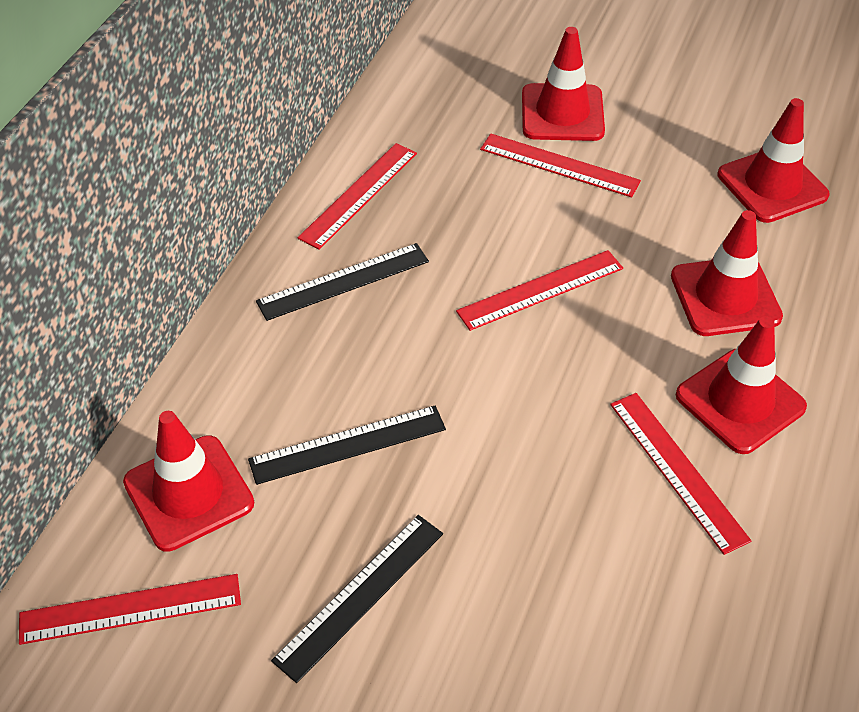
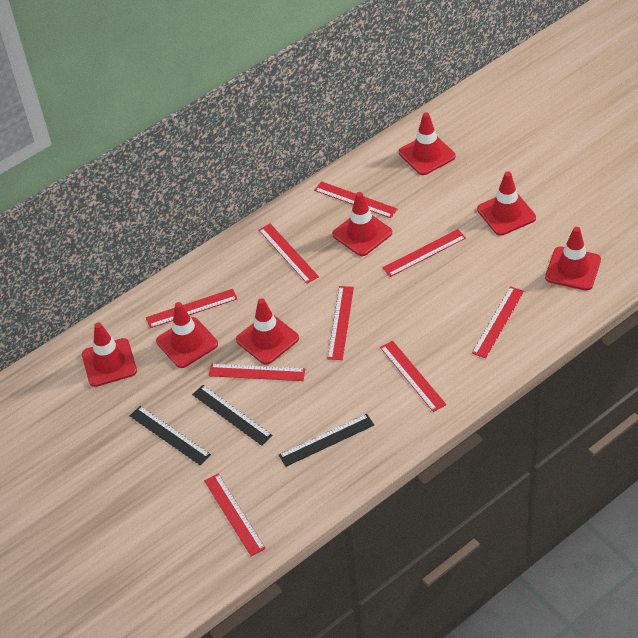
red ruler: [19,574,241,645] [297,143,417,250] [456,250,623,331] [480,133,641,197] [610,393,751,555] = 5 -> [146,289,237,328] [204,473,266,556] [209,364,305,381] [259,224,319,284] [314,181,397,218] [327,286,354,360] [380,341,446,412] [382,229,466,277] [472,286,524,358] = 9
red traffic cone: [123,411,254,552] [522,27,605,141] [671,210,783,336] [676,316,807,454] [718,98,830,223] = 5 -> [82,323,137,387] [156,302,218,368] [236,298,299,365] [332,192,392,256] [399,112,456,175] [477,171,536,236] [545,227,601,290] = 7

